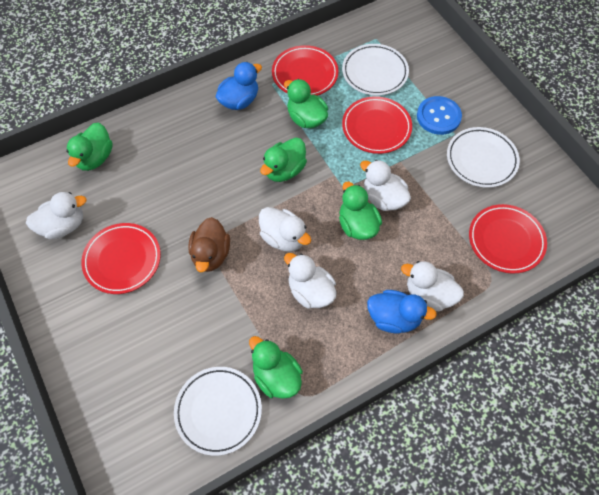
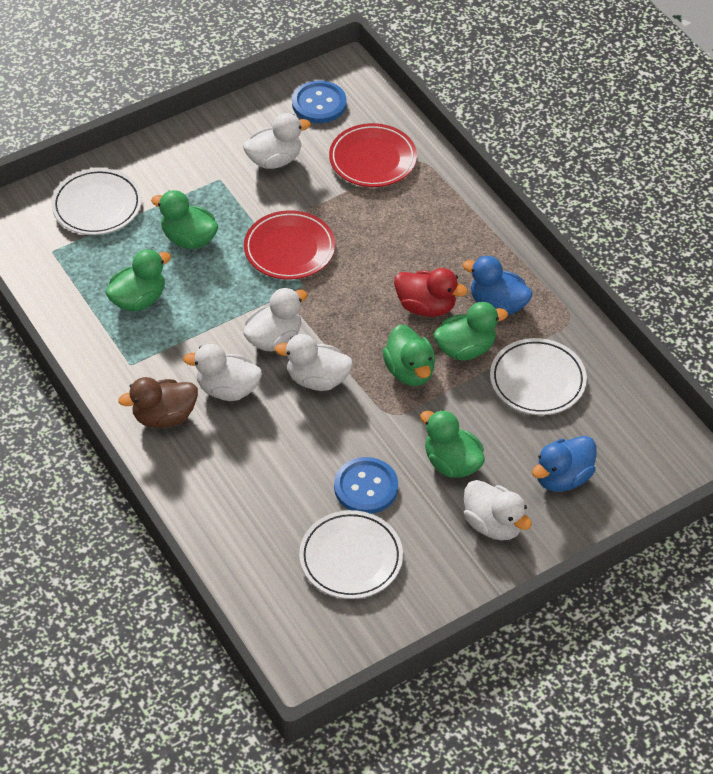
blue button: [417,96,462,135] = 1 -> [292,81,347,123] [334,457,398,514] = 2
red duck: none = 0 -> [394,268,468,317] = 1
red plate: [81,223,161,294] [272,45,339,96] [342,96,412,154] [469,204,547,274] = 4 -> [244,210,335,280] [329,123,417,187] = 2

